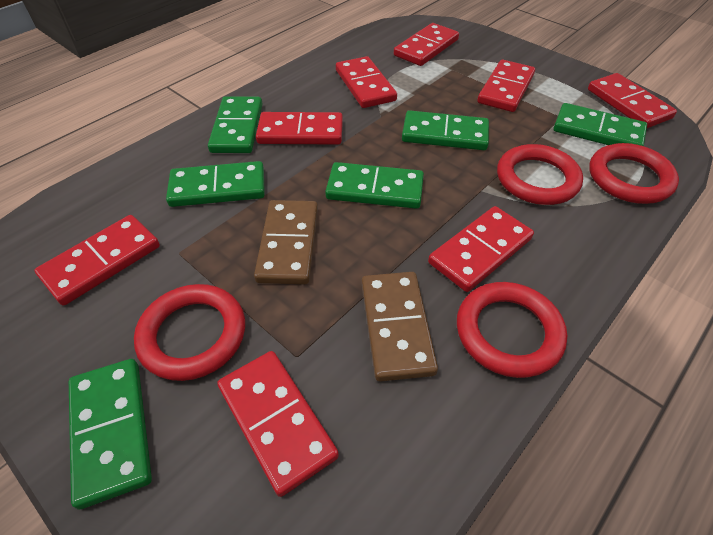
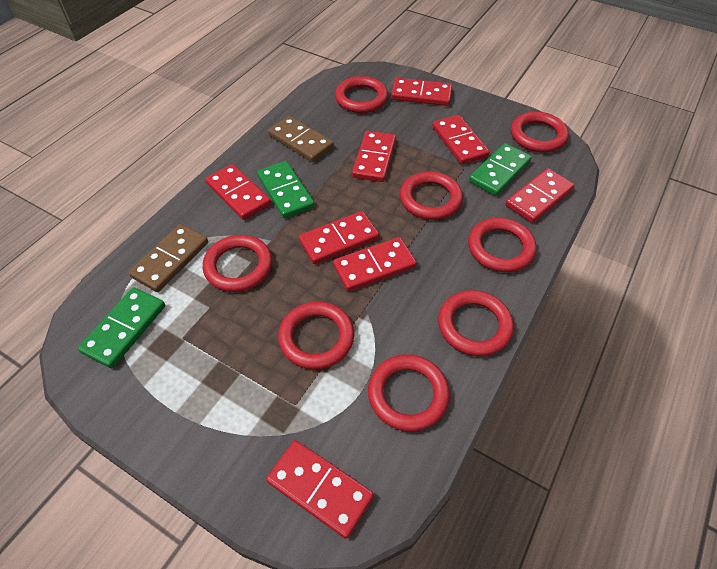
green domino: [69,359,152,509] [166,161,265,207] [208,96,262,153] [325,162,424,209] [402,110,489,150] [554,103,647,146] = 6 -> [78,287,165,368] [257,161,315,218] [469,143,532,196] = 3
red ring: [134,284,245,381] [457,282,567,378] [497,144,583,205] [589,143,679,204] = 4 -> [203,235,272,292] [278,301,354,369] [335,76,388,113] [368,354,450,431] [400,171,463,220] [438,290,514,356] [468,217,537,272] [511,112,569,152] = 8

